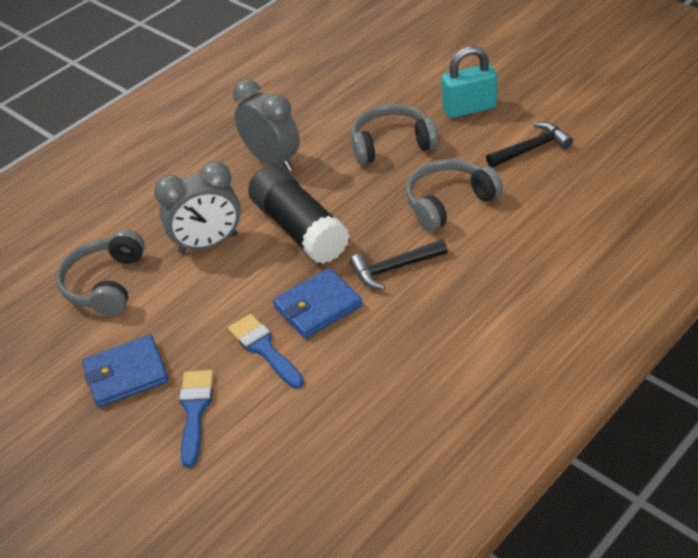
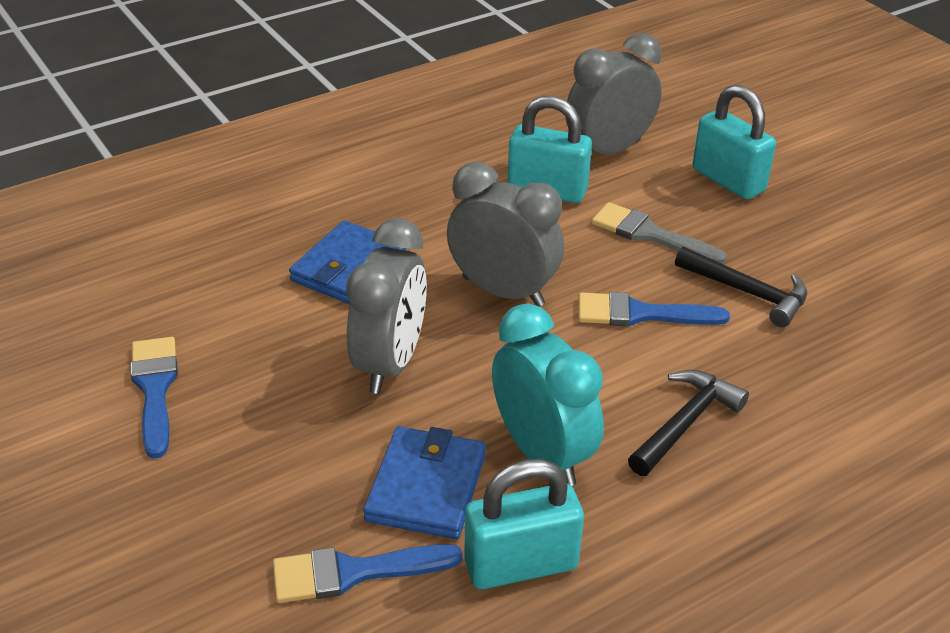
black glue stick: [248,165,350,264] = 1 -> none = 0
blue brush: [179,370,214,468] [228,314,304,388] = 2 -> [130,337,178,459] [273,544,462,603] [578,292,730,326] = 3
grey brush: none = 0 -> [591,202,727,264] = 1
grey clock: [154,161,241,254] [233,79,300,172] = 2 -> [346,218,427,394] [447,162,564,307] [565,33,662,155] = 3
grey headphones: [56,229,145,316] [352,104,439,164] [406,159,503,232] = 3 -> none = 0
turquoise clock: none = 0 -> [492,304,604,486] = 1
turquoise padlock: [442,46,497,118] = 1 -> [464,459,584,589] [507,96,592,203] [693,84,776,200] = 3

